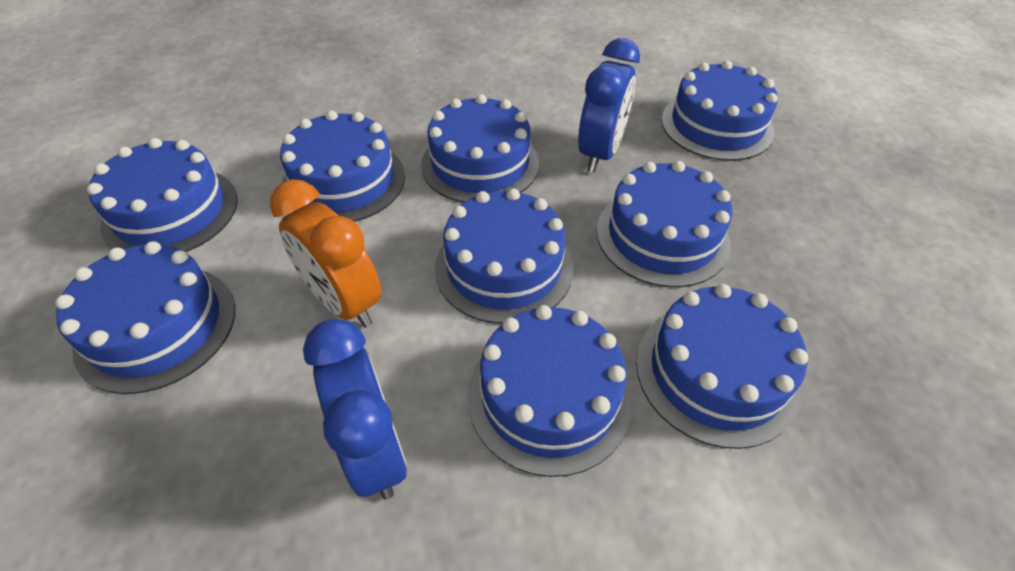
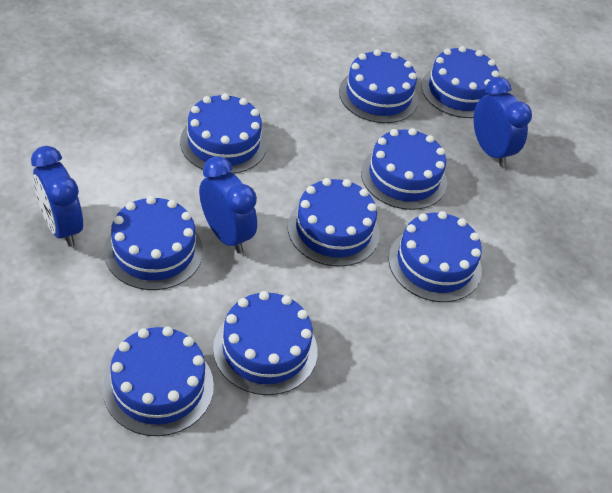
blue clock: [303,319,407,499] [578,38,640,172] = 2 -> [31,146,83,247] [199,156,257,254] [473,77,532,167] = 3
orange clock: [270,179,381,328] = 1 -> none = 0

